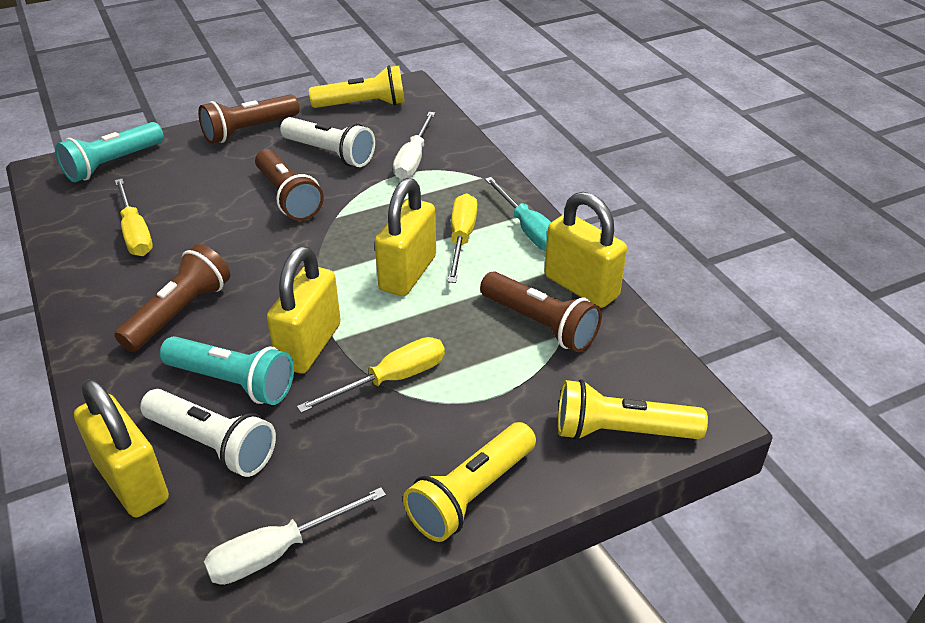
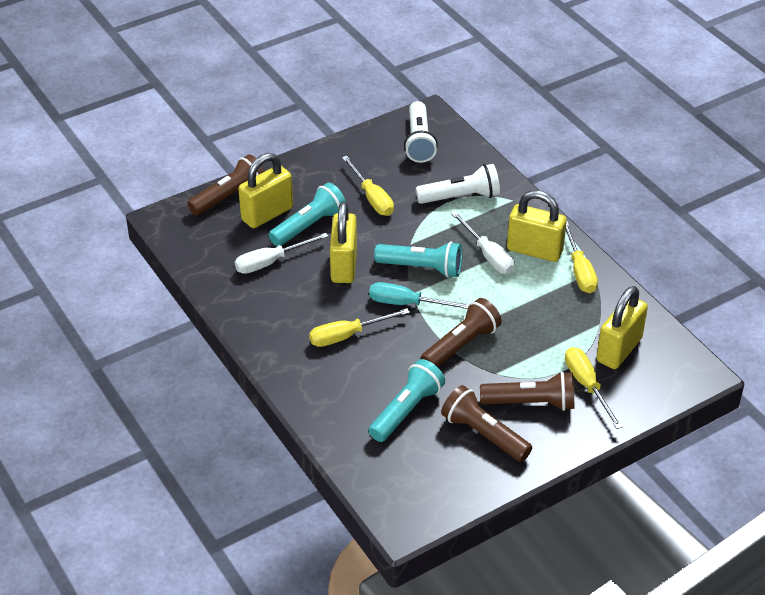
turquoise flashlight: [55,122,164,182] [160,336,294,405] = 2 -> [269,183,346,246] [368,359,445,442] [374,242,462,278] = 3
yellow flashlight: [309,65,405,108] [403,422,536,542] [558,379,708,440] = 3 -> none = 0
yellow screwdriver: [115,179,153,256] [297,337,445,413] [448,193,477,283] = 3 -> [309,308,410,347] [342,156,394,216] [565,347,623,429] [566,222,598,293] = 4

